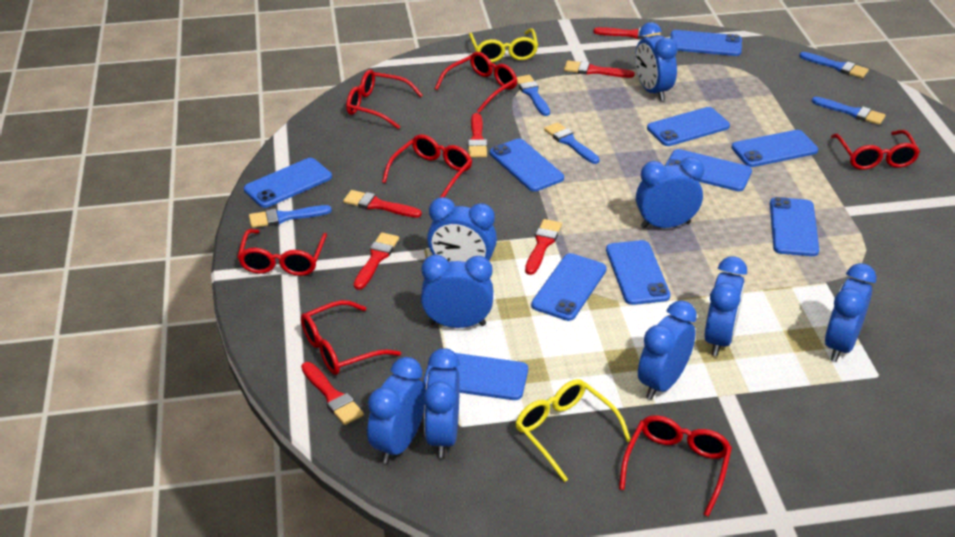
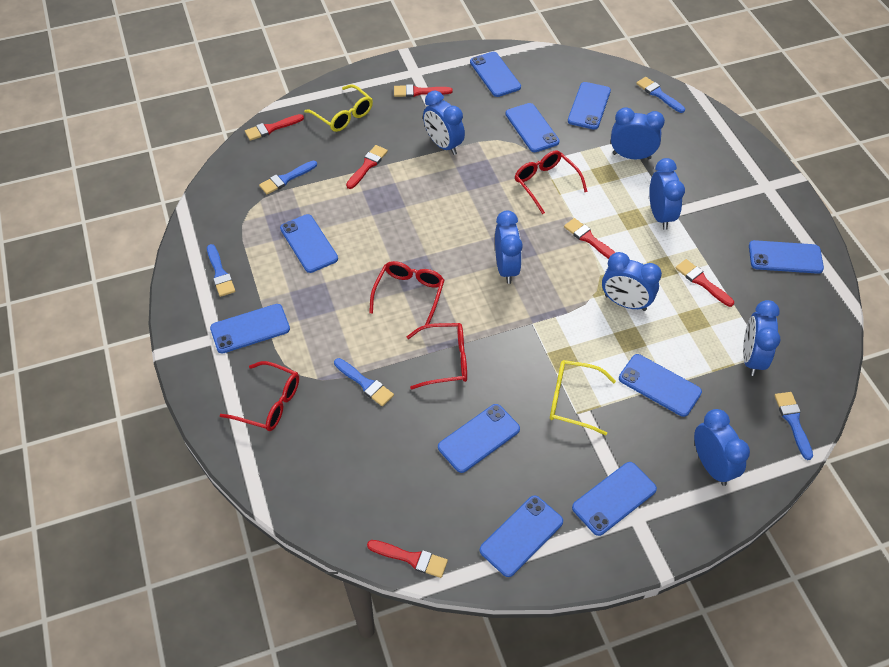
blue clock: [367,357,426,464] [421,255,493,328] [423,348,460,458] [427,197,497,262] [635,22,678,101] [636,157,704,229] [638,300,697,400] [704,256,747,356] [825,263,876,362] = 9 -> [423,90,465,155] [495,211,523,284] [602,252,662,311] [611,107,665,159] [649,158,685,230] [694,409,750,486] [743,300,781,376] = 7
red brush: [301,362,364,425] [343,190,422,218] [354,232,399,290] [468,113,487,157] [525,219,562,275] [564,61,635,78] [593,27,661,39] = 7 -> [245,114,304,141] [346,145,388,189] [367,540,448,578] [394,84,453,97] [564,218,616,259] [675,259,734,307] = 6
red glasses: [237,229,327,276] [301,300,401,375] [346,69,423,129] [382,134,472,198] [435,52,517,113] [619,415,732,517] [831,130,920,170] = 7 -> [220,361,299,431] [369,261,444,325] [406,323,467,389] [515,150,588,214] = 4

